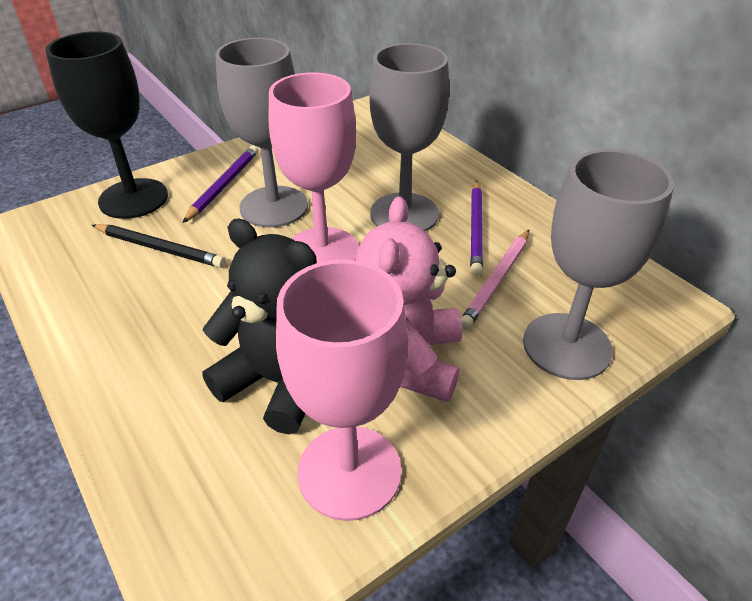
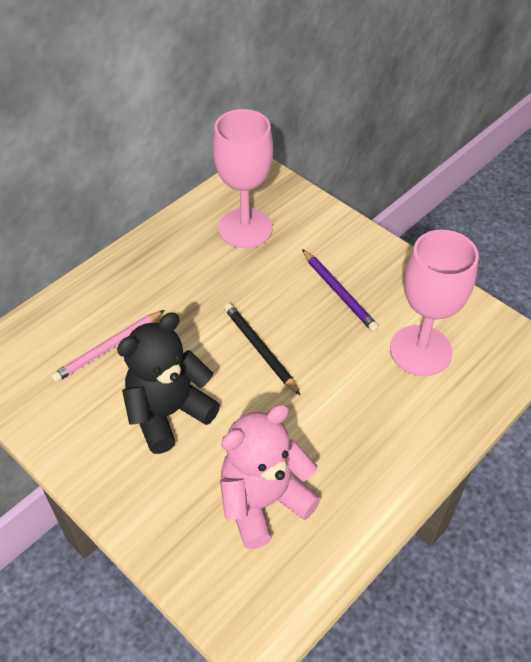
black goblet: [45,31,168,219] = 1 -> none = 0
grey goblet: [216,38,308,228] [369,43,449,232] [523,149,674,380] = 3 -> none = 0
purple pencil: [182,145,258,223] [470,181,483,276] = 2 -> [302,249,379,332] = 1

